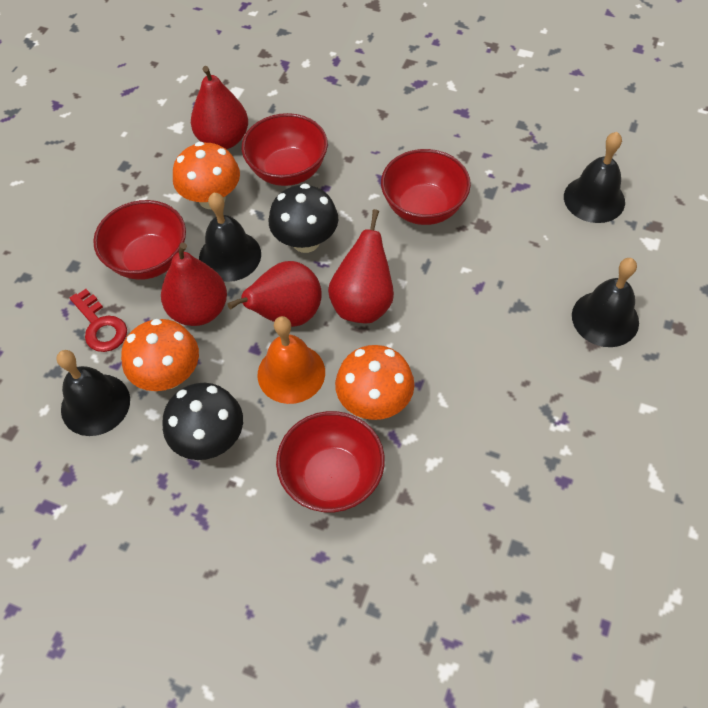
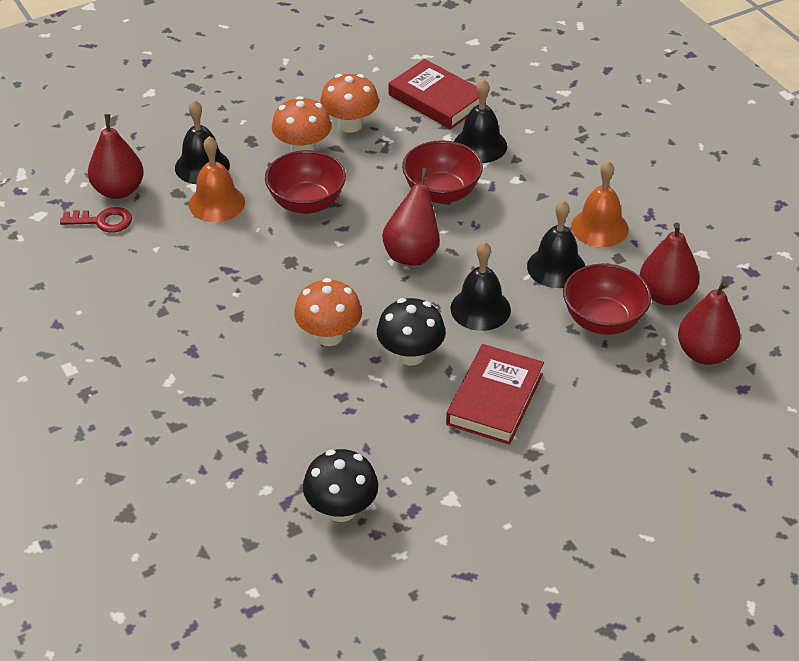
orange bell: [258,316,325,404] = 1 -> [189,136,245,222] [571,160,629,247] = 2
red book: none = 0 -> [389,59,486,129] [446,344,544,445] = 2
red bowl: [93,200,186,280] [242,113,328,186] [276,411,385,512] [381,149,471,225] = 4 -> [265,150,346,214] [402,140,483,204] [563,264,651,335] = 3

